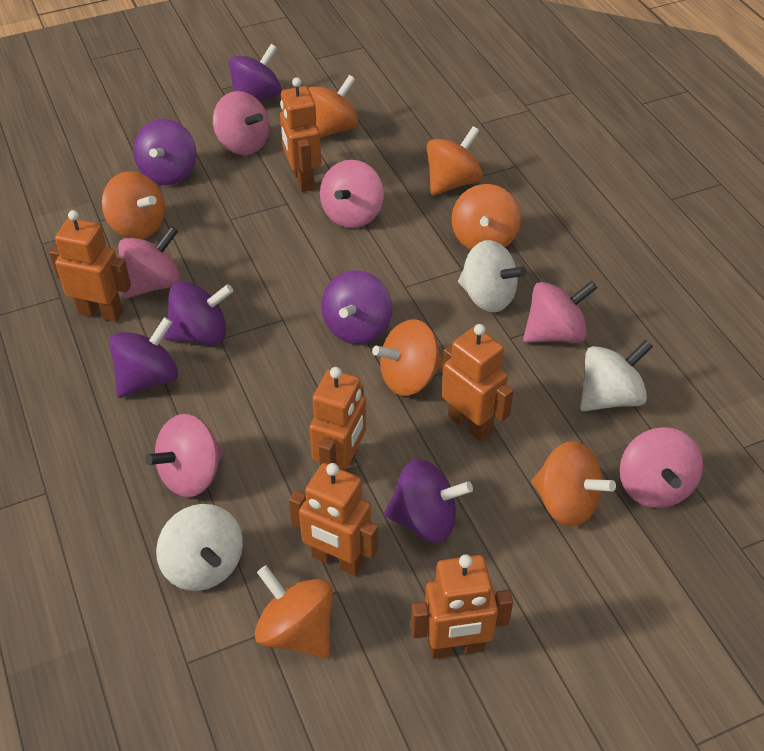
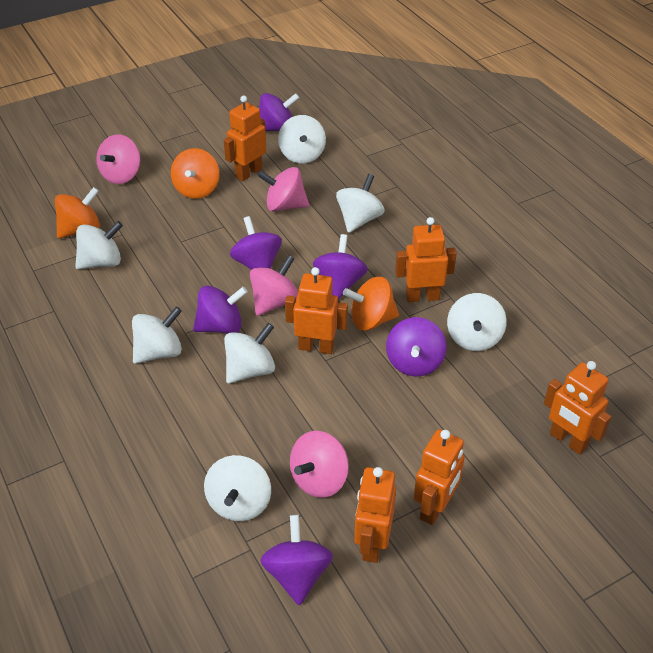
orange spinning top: [102,171,165,239] [255,565,333,658] [309,75,359,138] [372,319,443,396] [427,126,483,196] [452,184,521,250] [531,441,616,527] = 7 -> [55,187,100,238] [171,148,220,199] [343,277,399,331] = 3
pink spinning top: [118,226,181,299] [145,414,224,497] [213,91,269,155] [320,160,384,228] [523,281,597,343] [620,427,703,508] = 6 -> [96,134,140,184] [250,255,298,316] [257,167,309,212] [290,431,349,498] = 4
white spinning top: [156,504,243,591] [458,240,527,312] [580,340,653,411] = 3 -> [75,221,123,269] [132,306,182,364] [204,455,271,521] [224,323,275,384] [278,115,326,164] [336,174,385,233] [447,293,507,351] = 7

